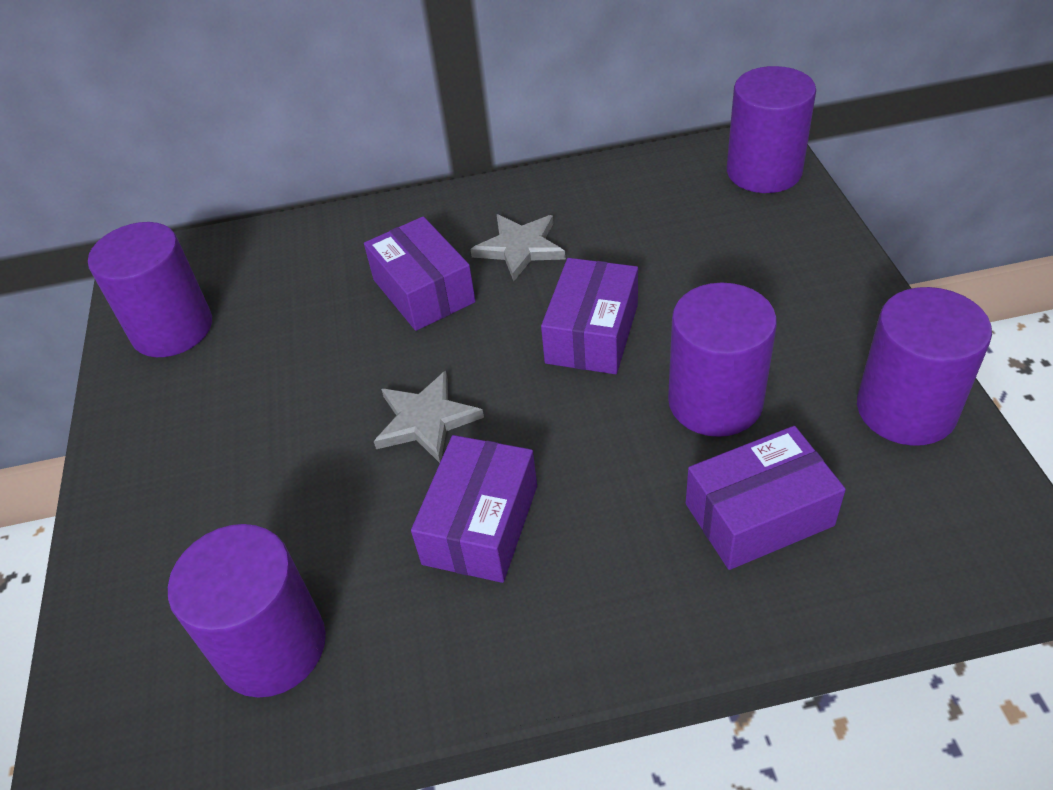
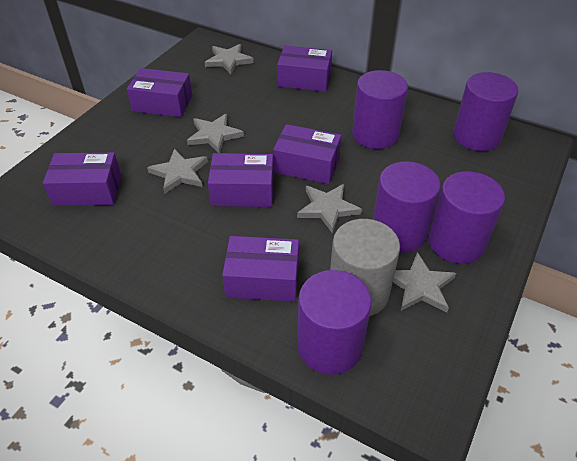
grey cylinder: none = 0 -> [330,219,400,316] = 1
grey star: [374,371,484,463] [470,214,566,281] = 2 -> [147,149,208,194] [187,114,244,153] [204,44,254,74] [297,184,362,233] [393,252,456,312] = 5
purple box: [364,216,476,331] [411,435,537,583] [541,258,638,374] [686,426,846,570] = 4 -> [43,152,121,206] [127,68,192,117] [208,153,274,207] [222,236,299,302] [273,124,341,184] [277,46,332,92] = 6

